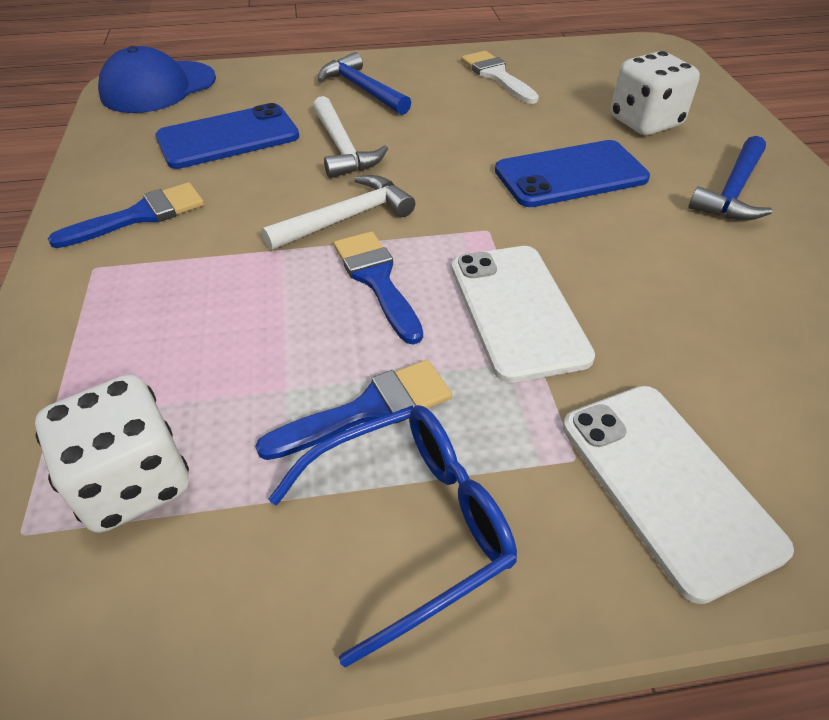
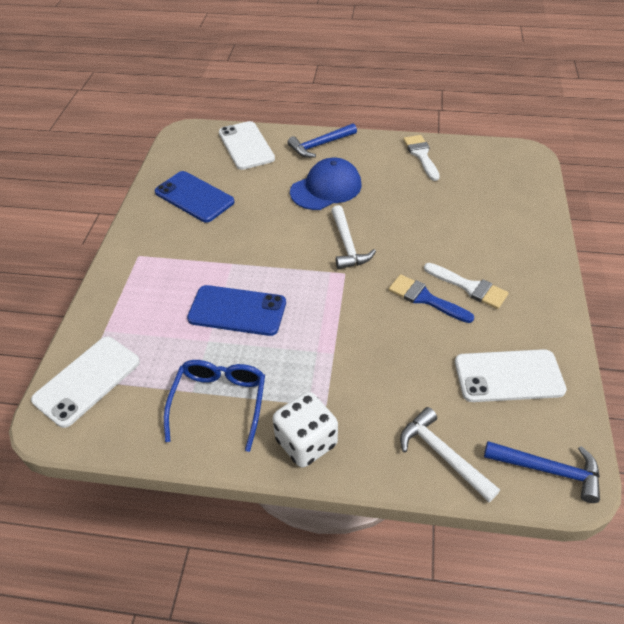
blue brush: [48,182,204,248] [255,360,452,460] [334,231,423,345] = 3 -> [388,274,474,323] = 1
white brush: [461,51,539,104] = 1 -> [403,135,440,181] [424,263,509,309] = 2
white dice: [35,374,189,533] [611,51,700,135] = 2 -> [273,392,338,468] = 1
white phone: [451,246,595,383] [563,386,794,604] = 2 -> [31,337,140,428] [219,121,275,170] [455,349,567,402] = 3

